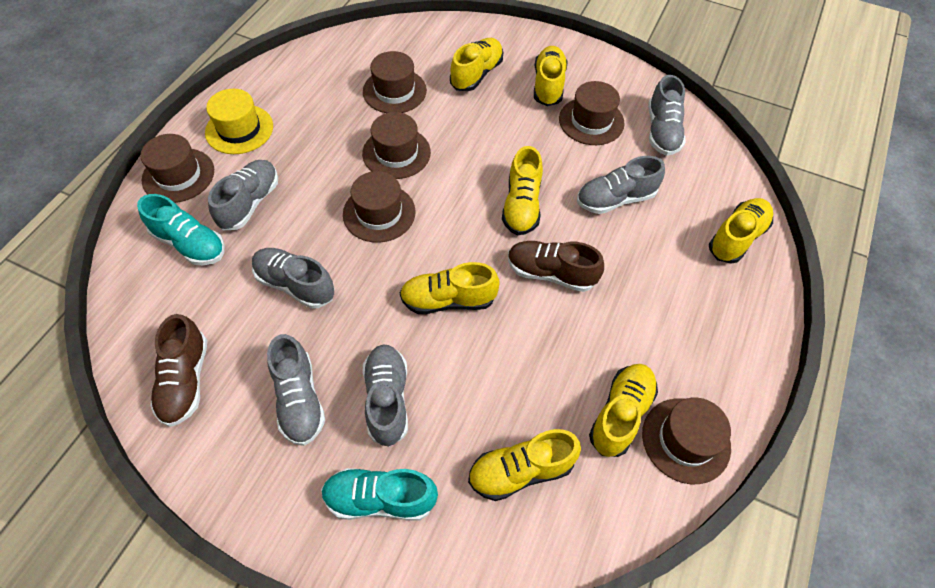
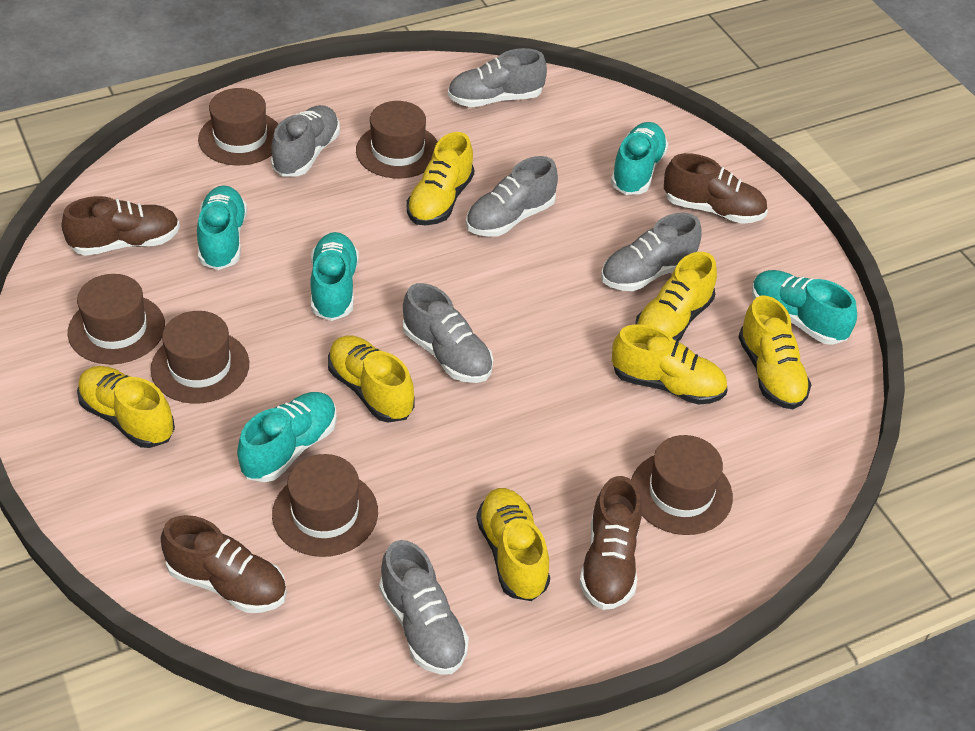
brown shoe: [150,314,208,427] [508,241,604,292] = 2 -> [62,196,180,256] [161,515,287,613] [579,476,642,610] [664,153,768,224] = 4
turquoise shoe: [137,194,225,265] [321,468,438,521] = 2 -> [197,185,247,270] [237,392,337,482] [310,232,359,321] [611,122,668,195] [752,270,857,345] = 5
yellow hat: [205,89,273,154] = 1 -> none = 0

